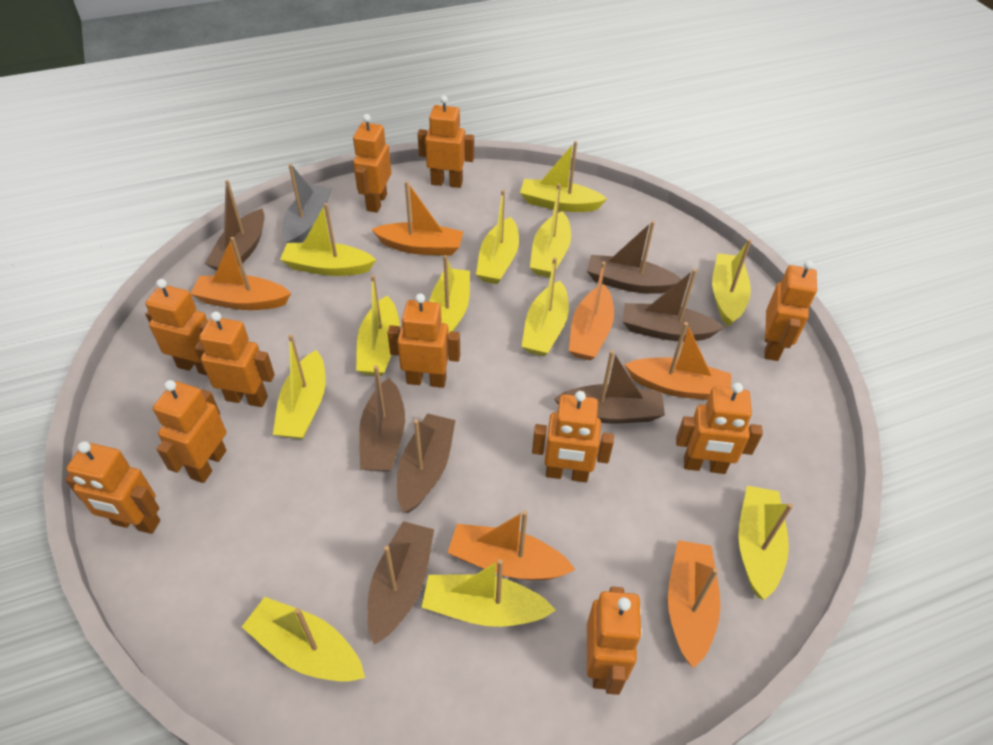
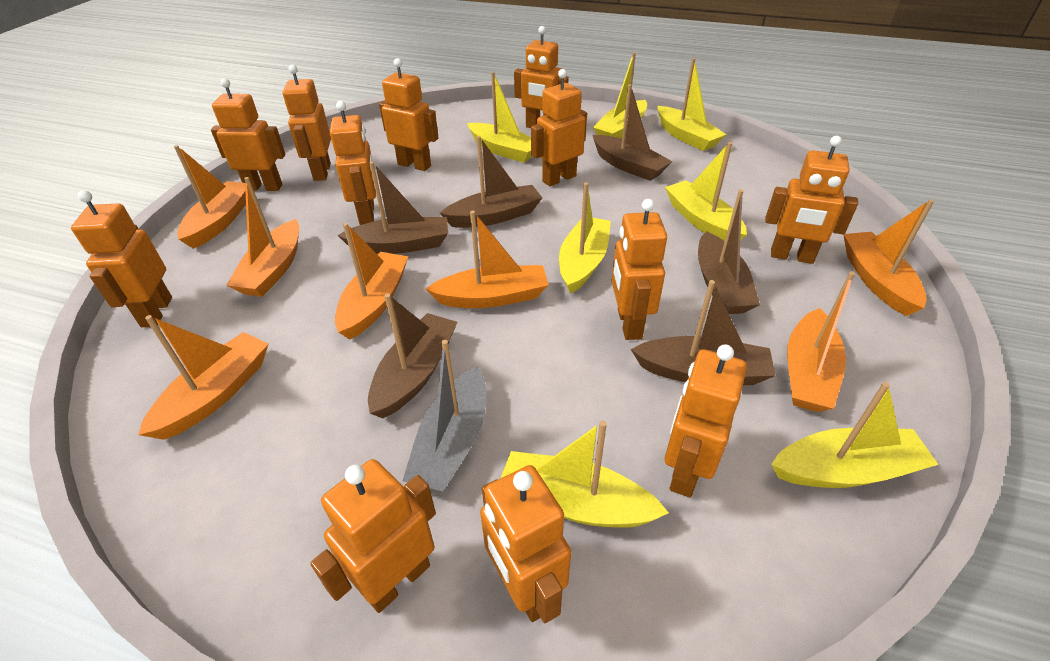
brown boat: [205,180,265,271] [359,365,405,471] [367,521,434,644] [397,413,456,513] [554,350,665,423] [587,221,682,293] [623,269,724,341] = 7 -> [338,162,448,254] [368,294,457,418] [440,136,542,228] [593,84,673,181] [631,280,776,385] [698,189,760,314] = 6
orange boat: [191,237,291,310] [371,181,463,256] [447,510,575,580] [569,261,614,360] [624,322,732,400] [668,540,721,668] = 6 -> [138,315,268,440] [174,145,246,249] [226,177,299,297] [335,223,408,340] [426,211,549,308] [787,271,855,412] [843,199,934,316] = 7
orange robot: [65,441,160,534] [145,279,208,375] [153,380,227,483] [195,312,275,407] [353,114,391,213] [387,294,460,388] [418,95,474,188] [532,391,614,482] [587,587,642,695] [676,383,763,474] [764,260,817,361] = 11 -> [71,190,172,327] [211,78,285,191] [282,65,331,181] [310,459,436,613] [330,101,376,225] [379,58,439,171] [480,465,571,623] [514,26,569,128] [531,69,587,186] [612,199,667,340] [665,345,747,497] [765,136,858,264] = 12
yellow boat: [242,597,365,682] [273,334,326,439] [280,203,376,276] [356,275,400,376] [421,559,556,627] [429,255,470,332] [476,190,519,284] [520,141,607,212] [521,257,569,356] [530,184,571,277] [712,239,752,327] [738,486,793,600] = 12 -> [467,72,533,163] [501,421,669,528] [559,182,611,294] [593,52,647,138] [657,58,726,151] [665,142,747,241] [771,382,939,488] = 7

